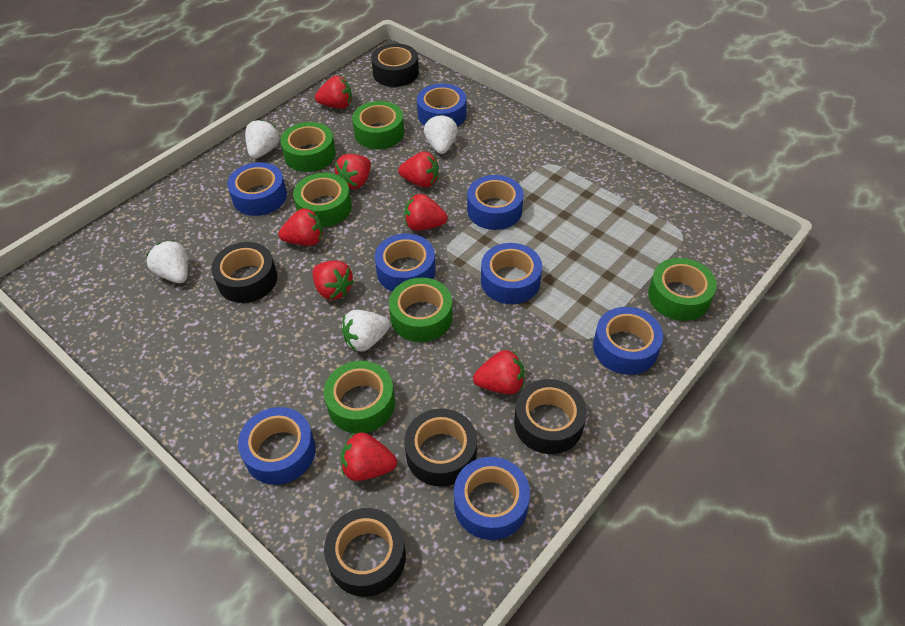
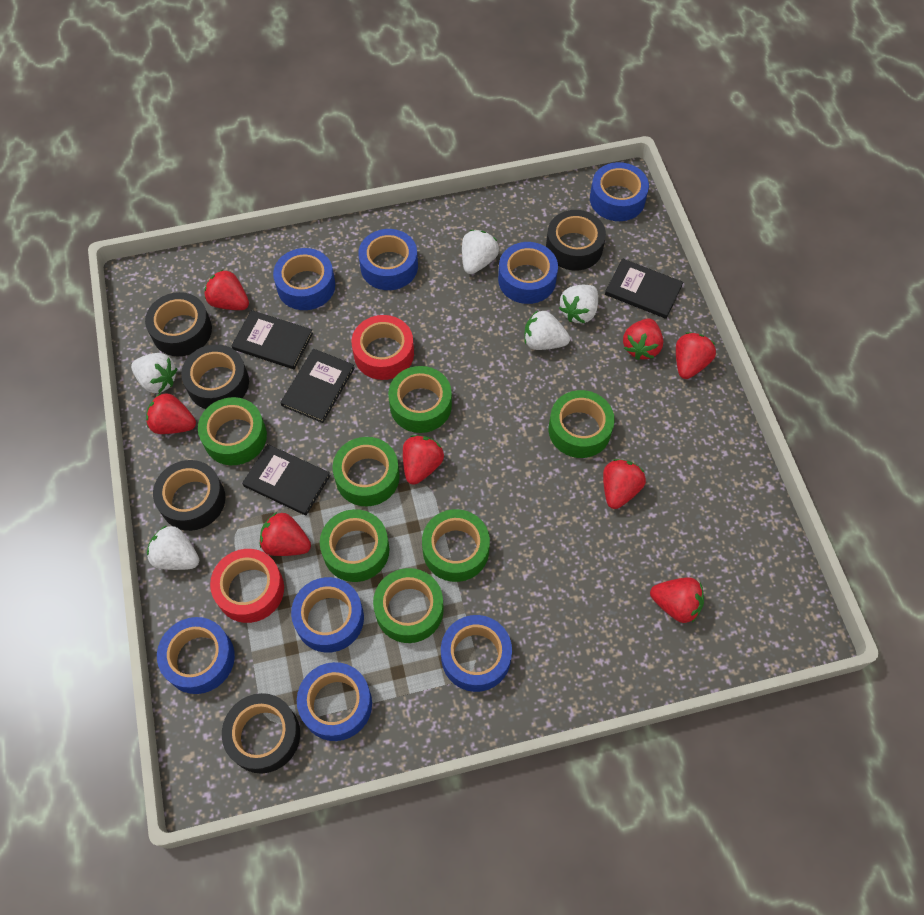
black book: none = 0 -> [231,310,313,369] [242,444,331,516] [280,349,355,423] [605,258,683,319] = 4
green tape: [280,122,336,172] [293,173,352,227] [324,361,395,434] [352,101,404,149] [389,277,452,342] [648,258,717,321] = 6 -> [198,397,267,465] [320,509,389,582] [332,437,400,506] [373,568,444,643] [388,366,452,433] [422,509,490,582] [548,390,615,458] = 7
red tape: none = 0 -> [210,549,284,623] [352,315,414,380] = 2
white strawberry: [146,240,188,283] [245,119,279,159] [342,310,390,352] [424,114,458,154] = 4 -> [131,353,177,393] [147,525,199,570] [462,230,499,274] [524,310,570,350] [559,285,598,324] = 5

